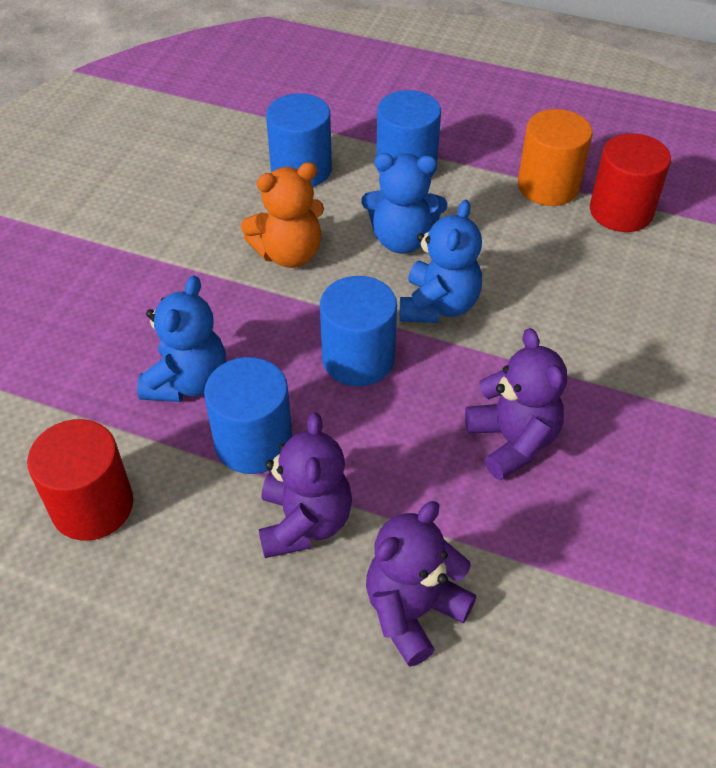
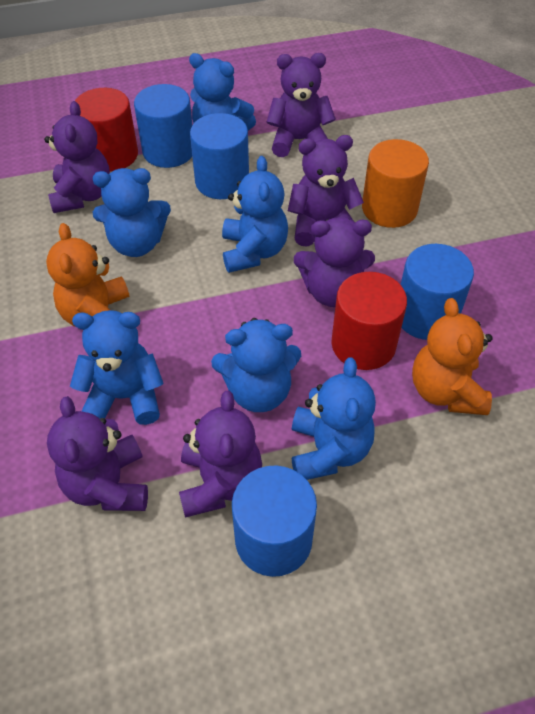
blue teddy bear: [137,275,226,402] [361,153,448,254] [400,200,482,323] = 3 -> [70,310,164,425] [93,168,171,257] [189,53,256,130] [211,318,301,412] [222,156,288,273] [292,358,376,480] = 6
orange teddy bear: [241,162,324,268] = 1 -> [46,223,130,327] [412,298,493,415] = 2
purple teddy bear: [259,412,352,558] [366,501,476,667] [465,328,567,481] = 3 -> [44,101,110,213] [47,396,148,511] [179,391,262,518] [266,53,336,157] [288,135,364,246] [294,217,375,307] = 6

